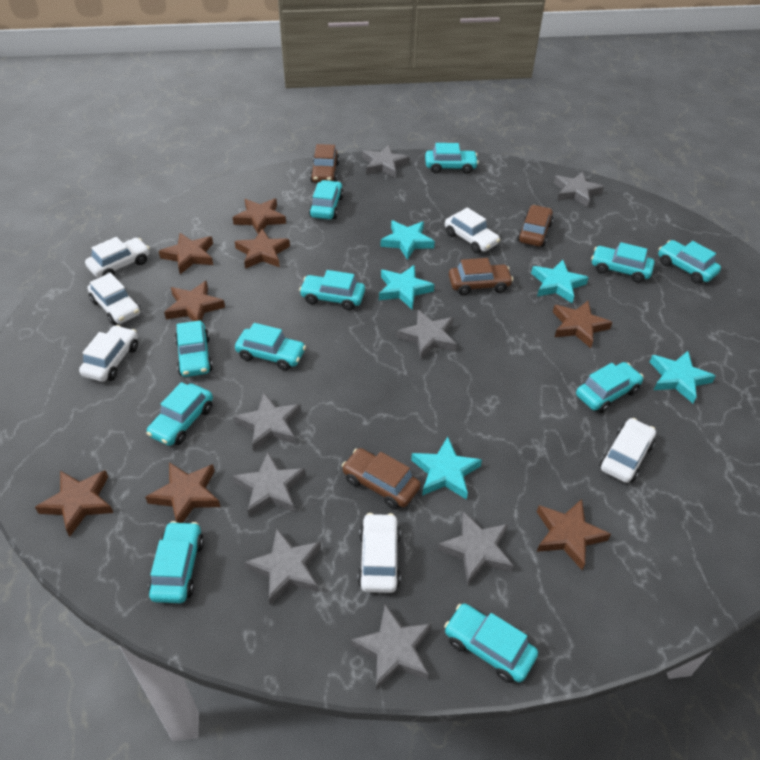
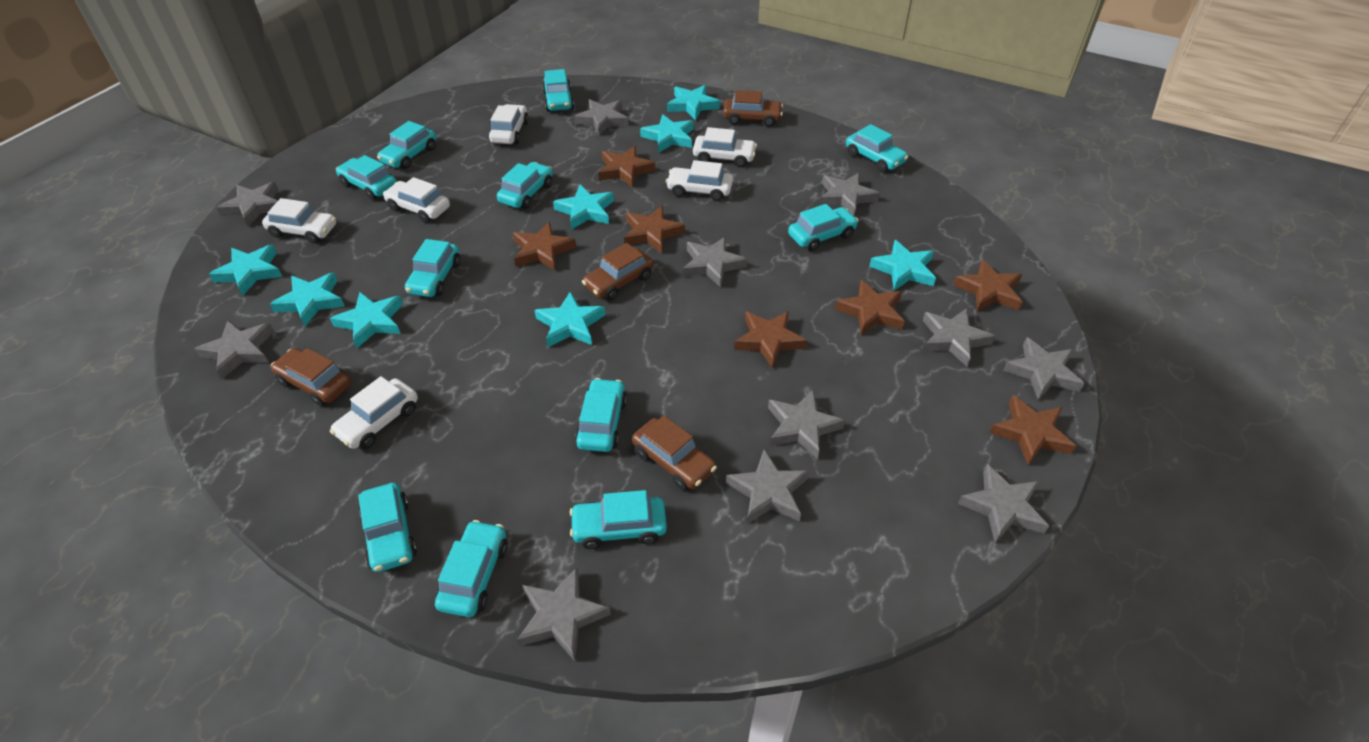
brown star: [35,470,113,537] [145,462,220,523] [159,233,213,274] [164,281,225,322] [233,198,286,234] [235,229,290,269] [537,499,611,570] [553,301,612,348] = 8 -> [513,222,576,271] [598,146,655,188] [624,206,685,254] [734,311,807,368] [835,280,905,335] [953,260,1022,312] [990,395,1076,465] = 7
grey star: [233,452,306,517] [234,393,301,452] [244,529,321,605] [350,604,432,690] [362,145,409,178] [397,310,457,359] [437,511,514,584] [554,172,604,207] = 8 -> [194,320,274,380] [216,182,278,226] [517,567,611,661] [574,99,629,136] [683,237,747,288] [726,449,809,524] [768,390,845,459] [819,173,880,216] [923,308,995,367] [958,464,1049,543] [1003,337,1085,400] = 11
turquoise star: [379,265,435,309] [381,221,435,260] [411,437,482,500] [531,260,589,303] [650,351,715,403] = 5 -> [209,244,282,295] [270,272,344,326] [330,292,403,348] [534,292,606,347] [553,185,614,230] [640,114,694,153] [667,85,720,121] [869,240,936,291] = 8

